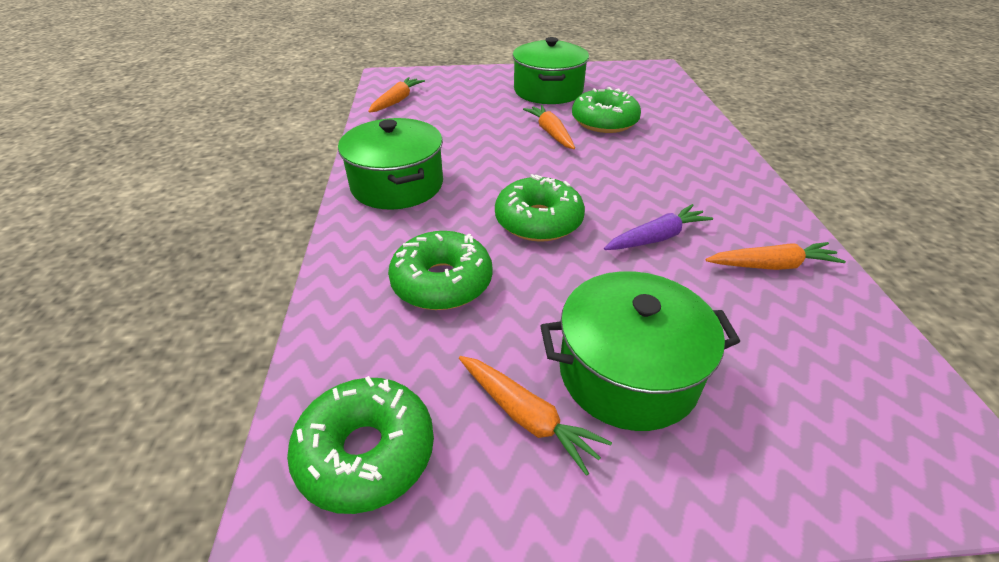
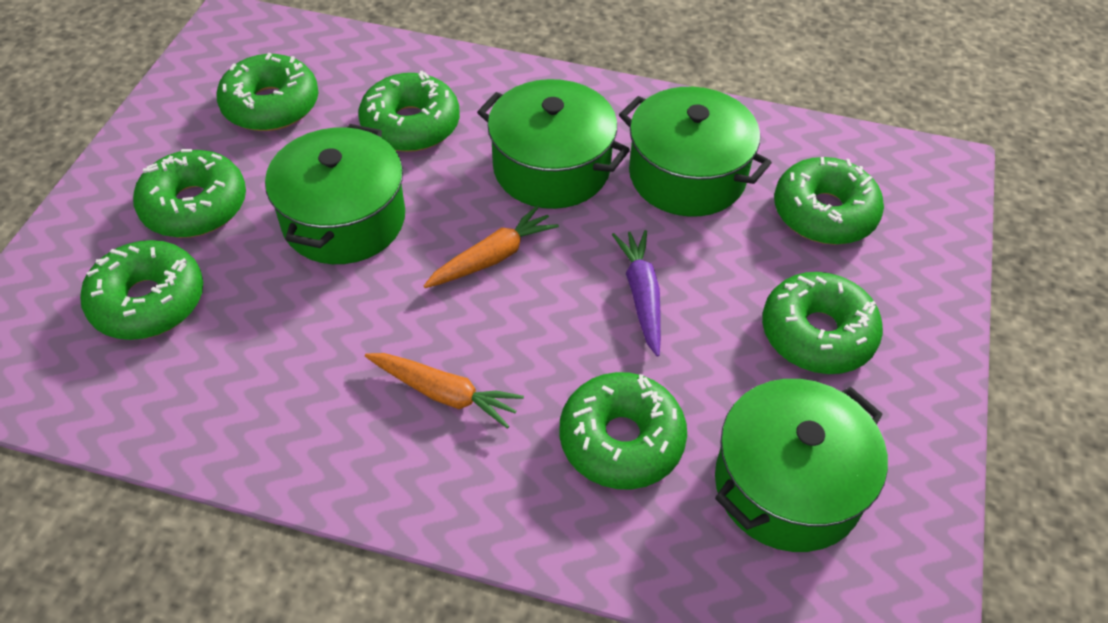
green donut: [287,376,434,514] [388,231,493,310] [495,174,585,242] [572,87,641,133] = 4 -> [80,240,203,340] [133,149,246,238] [216,53,319,131] [358,71,460,152] [559,372,687,490] [762,272,883,374] [774,157,884,245] = 7
green pot: [338,118,443,210] [513,37,589,104] [540,271,740,431] = 3 -> [265,124,405,264] [477,79,630,209] [619,87,772,217] [715,379,888,552] = 4
orange carrot: [368,77,425,113] [459,356,612,476] [523,105,575,149] [705,242,846,270] = 4 -> [365,353,524,429] [424,205,559,288] = 2

